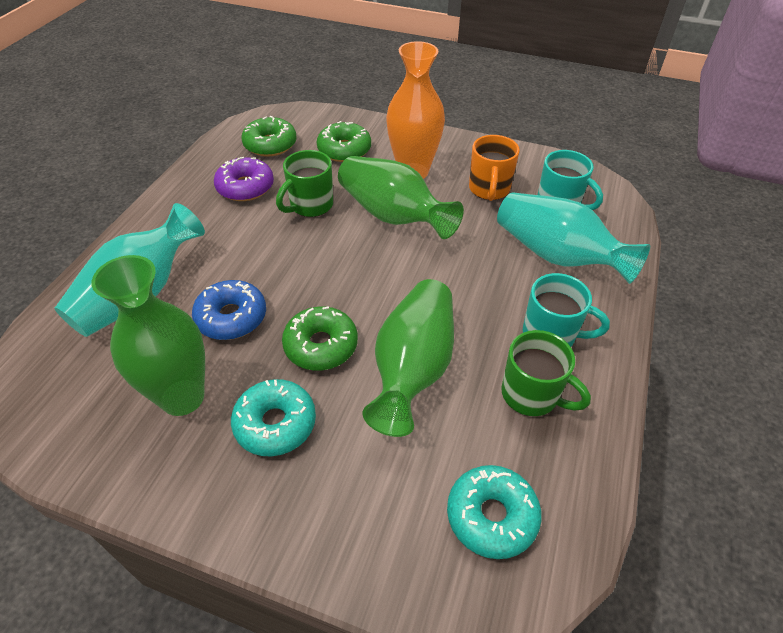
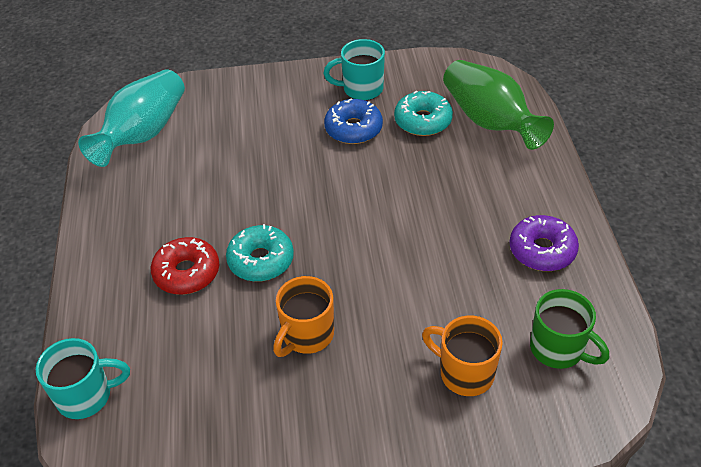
green donut: [242,116,297,157] [282,306,358,371] [317,121,371,162] = 3 -> none = 0
green mug: [276,150,333,217] [501,330,591,416] = 2 -> [530,289,609,369] = 1
green vase: [91,255,205,416] [338,156,464,239] [363,279,454,437] = 3 -> [443,60,554,150] = 1
orange mug: [469,135,520,201] = 1 -> [273,276,334,357] [422,316,503,396] = 2
orange vase: [386,41,445,179] = 1 -> none = 0
red donut: none = 0 -> [151,237,219,295] = 1
turquoise vase: [54,203,205,337] [497,192,650,284] = 2 -> [78,70,185,167] = 1

